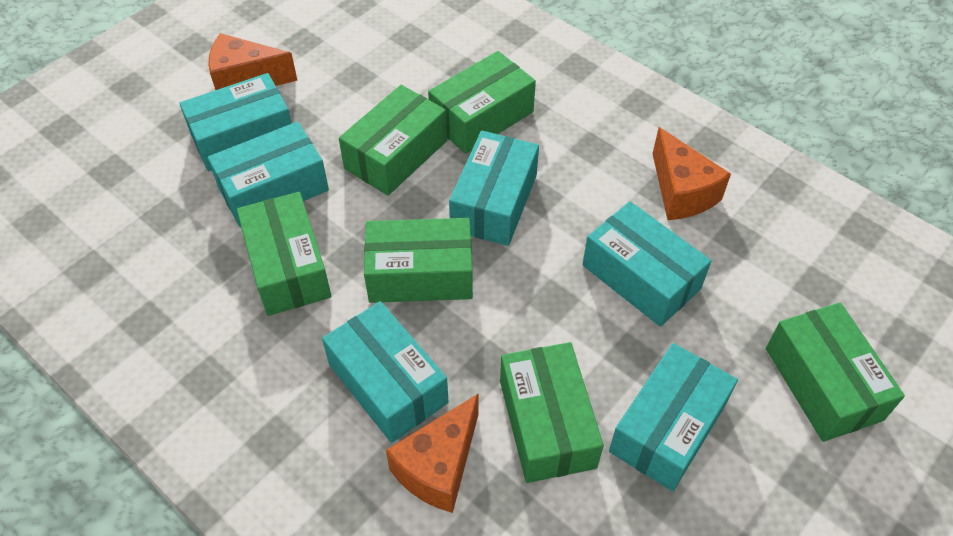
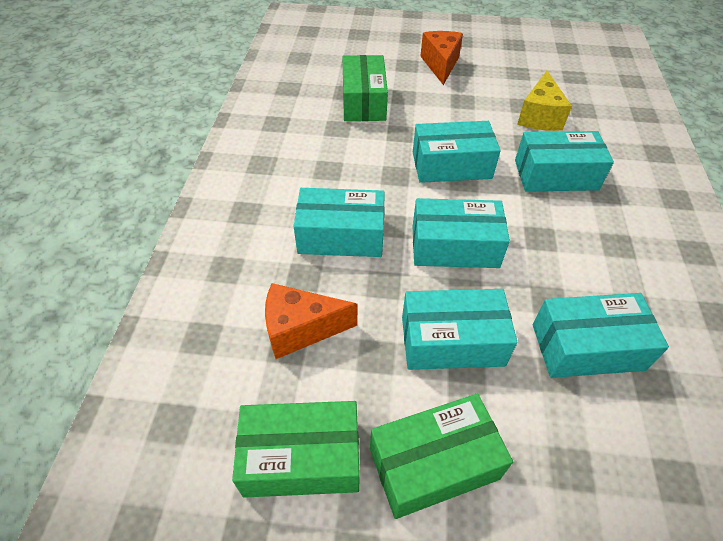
green box: [237,192,331,316] [339,85,447,196] [364,218,473,303] [428,51,536,154] [500,342,604,483] [766,302,905,442] = 6 -> [232,401,360,498] [342,55,388,121] [370,393,513,519] = 3
orange cheese: [208,33,298,90] [386,393,479,513] [653,127,731,220] = 3 -> [265,283,357,359] [420,31,463,85] = 2
yellow cheese: none = 0 -> [517,71,572,131] = 1

